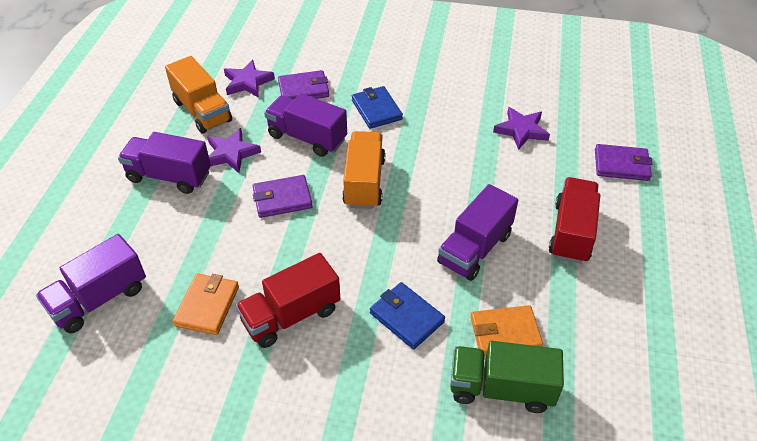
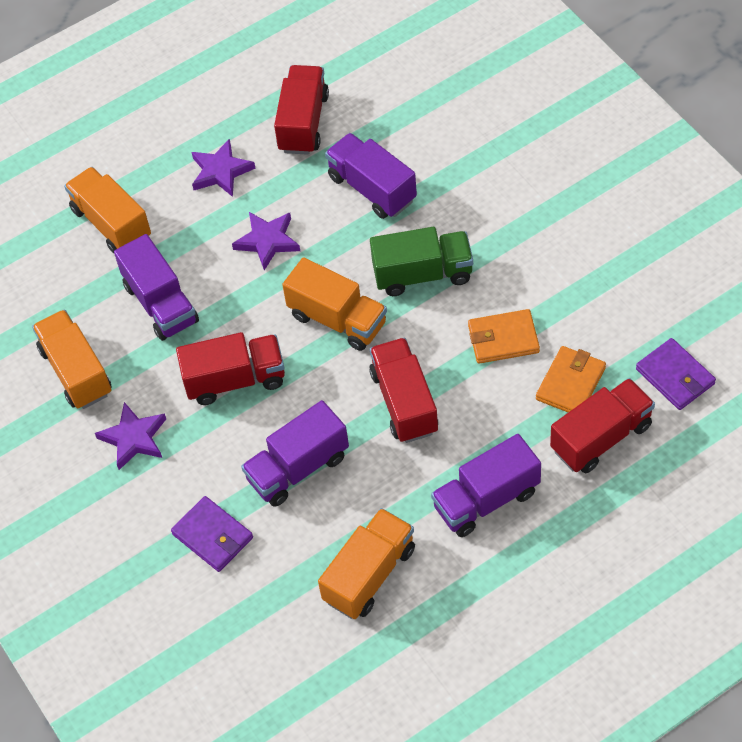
blue wallet: [352,86,403,129] [370,282,445,349] = 2 -> none = 0
orange truck: [165,56,232,133] [342,131,385,209] = 2 -> [32,310,112,409] [64,167,151,253] [282,257,387,351] [318,508,415,619] = 4
purple wallet: [253,175,313,218] [278,70,329,99] [595,144,652,181] = 3 -> [171,496,253,572] [636,338,716,410] = 2
red truck: [235,253,341,348] [549,177,600,264] = 2 -> [176,332,285,405] [274,65,329,155] [369,338,438,443] [550,378,655,473] = 4

